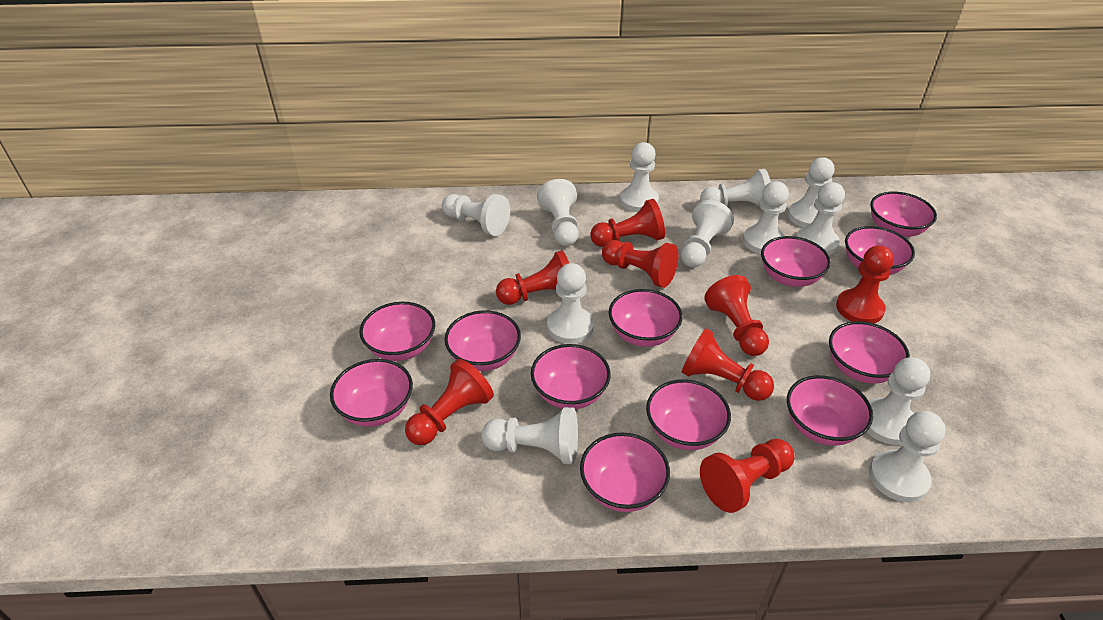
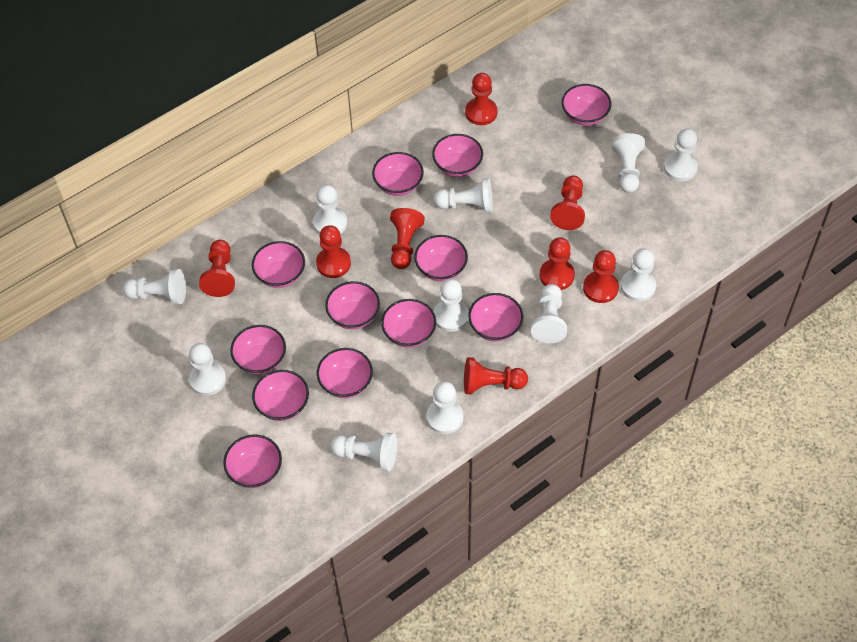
white pawn: [442,194,510,236] [481,407,578,464] [537,179,579,246] [547,263,594,344] [620,142,659,212] [681,200,734,267] [700,169,771,206] [743,181,789,254] [788,157,834,227] [796,182,845,255] [867,357,930,445] [869,411,946,502] = 12 -> [123,269,186,305] [189,343,226,396] [313,185,347,234] [330,433,397,471] [426,381,464,434] [434,178,493,212] [434,279,469,332] [531,284,567,343] [612,133,645,193] [621,248,656,301] [664,129,698,181] = 11

